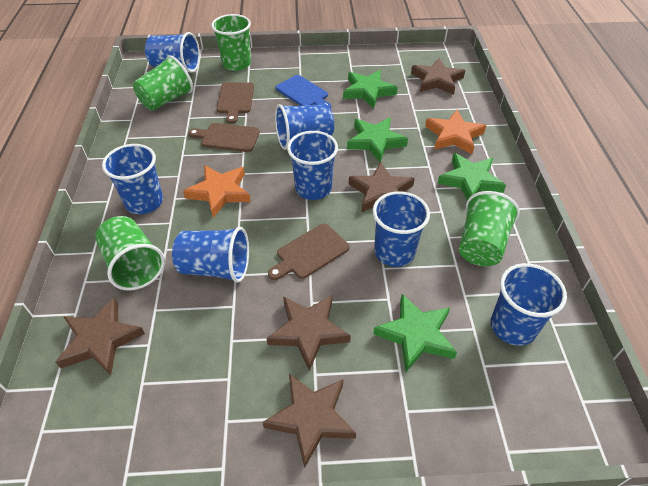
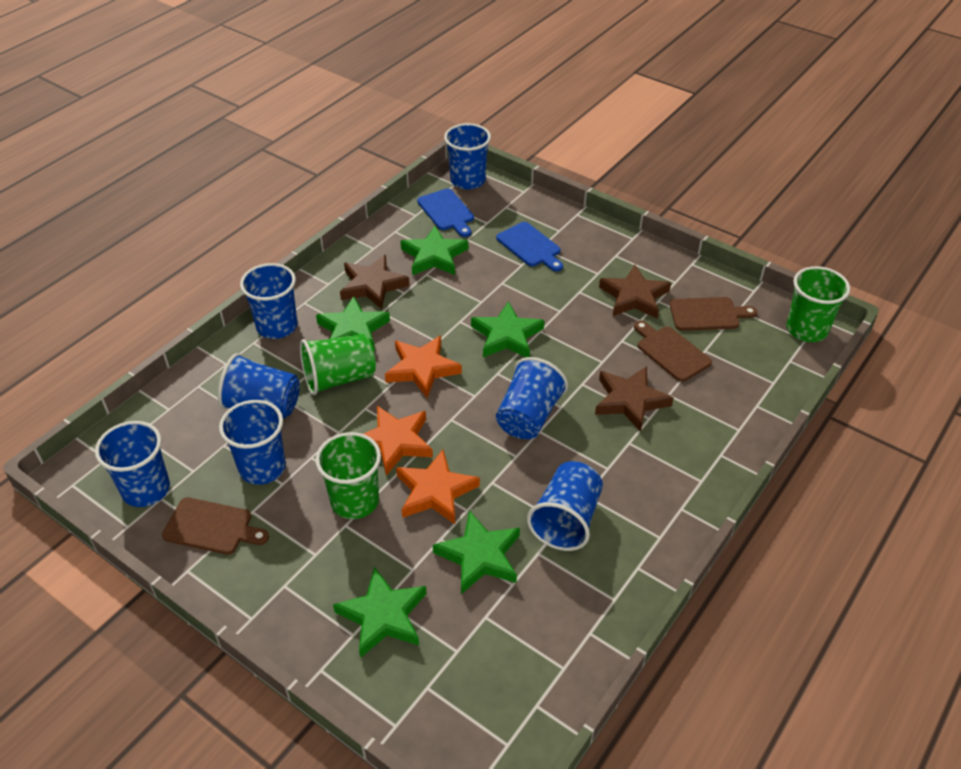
blue cutting board: [276,75,331,109] = 1 -> [417,189,474,237] [496,222,563,271] = 2
brown star: [56,298,145,376] [262,374,356,468] [266,295,351,371] [349,162,415,212] [411,58,465,95] = 5 -> [340,255,410,309] [595,366,674,432] [599,265,671,319] = 3
green cup: [95,216,165,291] [133,55,193,111] [211,14,251,71] [459,191,520,266] = 4 -> [300,334,376,395] [315,432,381,519] [786,266,850,342] = 3
green star: [343,70,398,109] [347,117,408,162] [373,294,457,372] [437,153,506,200] = 4 -> [316,296,390,352] [333,567,427,658] [401,226,468,275] [433,510,520,594] [471,301,545,357] = 5
orange star: [183,165,251,217] [425,110,486,154] = 2 -> [363,406,433,476] [385,336,462,398] [396,450,480,524] = 3

